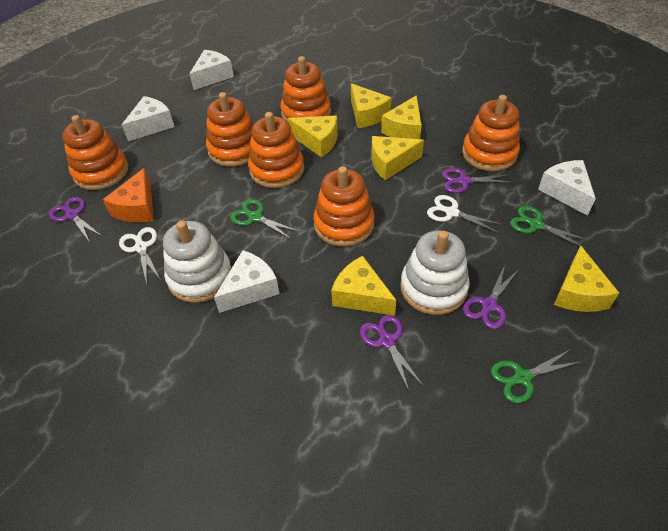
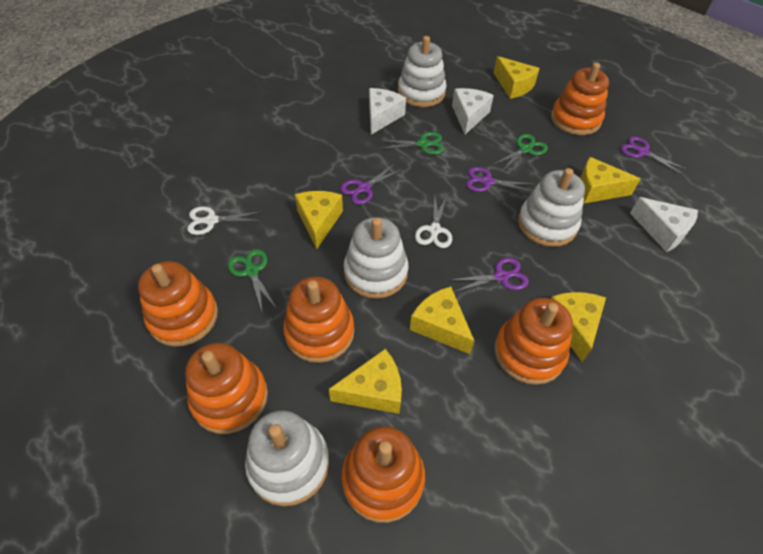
orange cheese: [103,168,154,222] = 1 -> none = 0
white cheese: [122,96,175,141] [189,50,234,90] [214,250,280,313] [538,160,596,216] = 4 -> [369,88,406,135] [452,88,494,134] [630,197,698,252] = 3
white stacking toy: [163,220,232,303] [400,230,470,315] = 2 -> [245,410,329,506] [344,217,408,299] [398,36,447,107] [518,168,585,247] = 4

